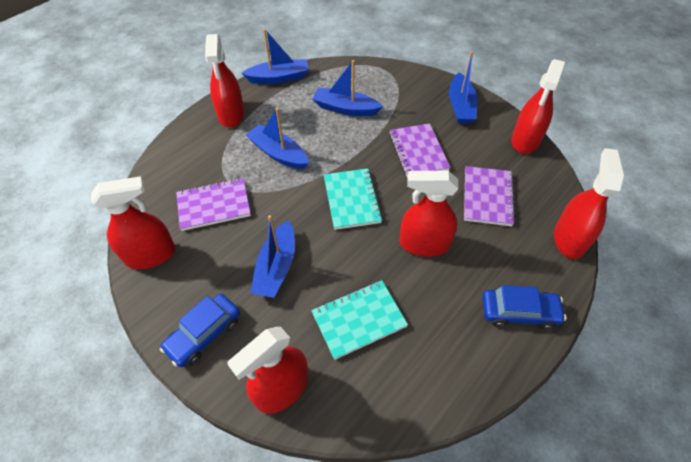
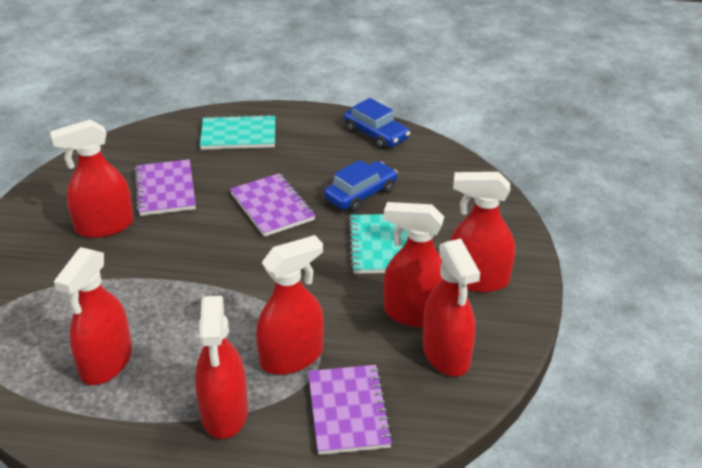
blue boat: [241,29,309,84] [246,108,309,169] [250,215,295,298] [313,60,383,116] [449,51,477,124] = 5 -> none = 0
red spray bottle: [91,176,175,269] [205,34,245,127] [227,327,309,414] [400,171,459,257] [511,59,565,154] [554,148,625,259] = 6 -> [50,119,134,238] [54,247,132,385] [195,296,248,439] [256,235,324,375] [384,202,444,328] [423,239,480,376] [450,172,515,292] = 7

